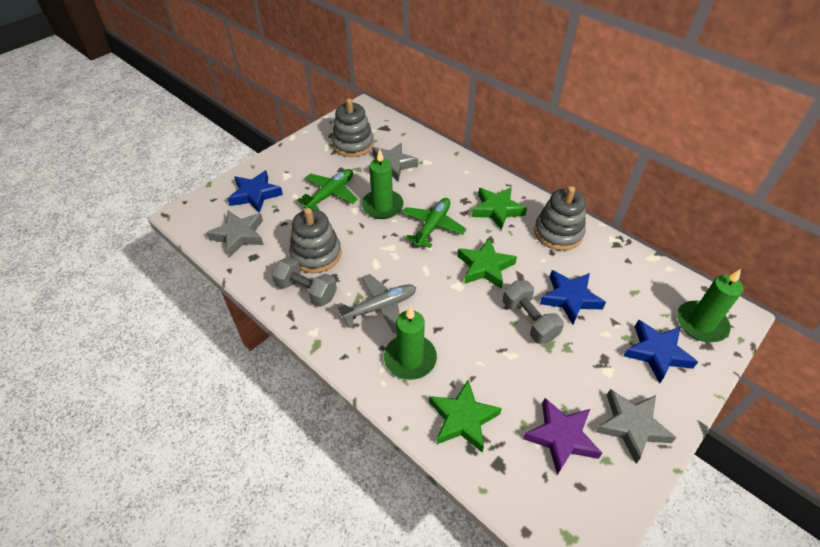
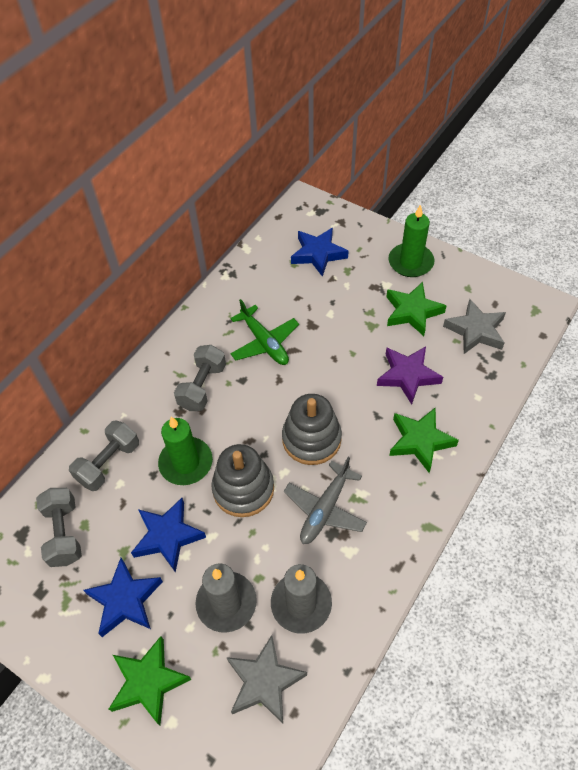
green candle: [362,149,404,219] [384,306,437,380] [677,269,743,342] = 3 -> [158,417,213,485] [388,204,434,277] = 2
green plane: [297,169,358,210] [402,198,466,248] = 2 -> [230,299,299,365] = 1
grey candle: none = 0 -> [195,563,257,633] [271,564,332,634] = 2
grey dumbbell: [271,257,337,307] [503,280,564,344] = 2 -> [36,488,82,567] [69,420,139,491] [174,345,226,411] = 3
grey stacking toy: [289,208,341,273] [332,98,374,157] [534,186,586,251] = 3 -> [211,444,274,517] [282,394,342,465] = 2
grey star: [206,211,264,258] [369,143,418,181] [596,389,677,463] = 3 -> [226,635,307,724] [443,299,506,354] = 2

